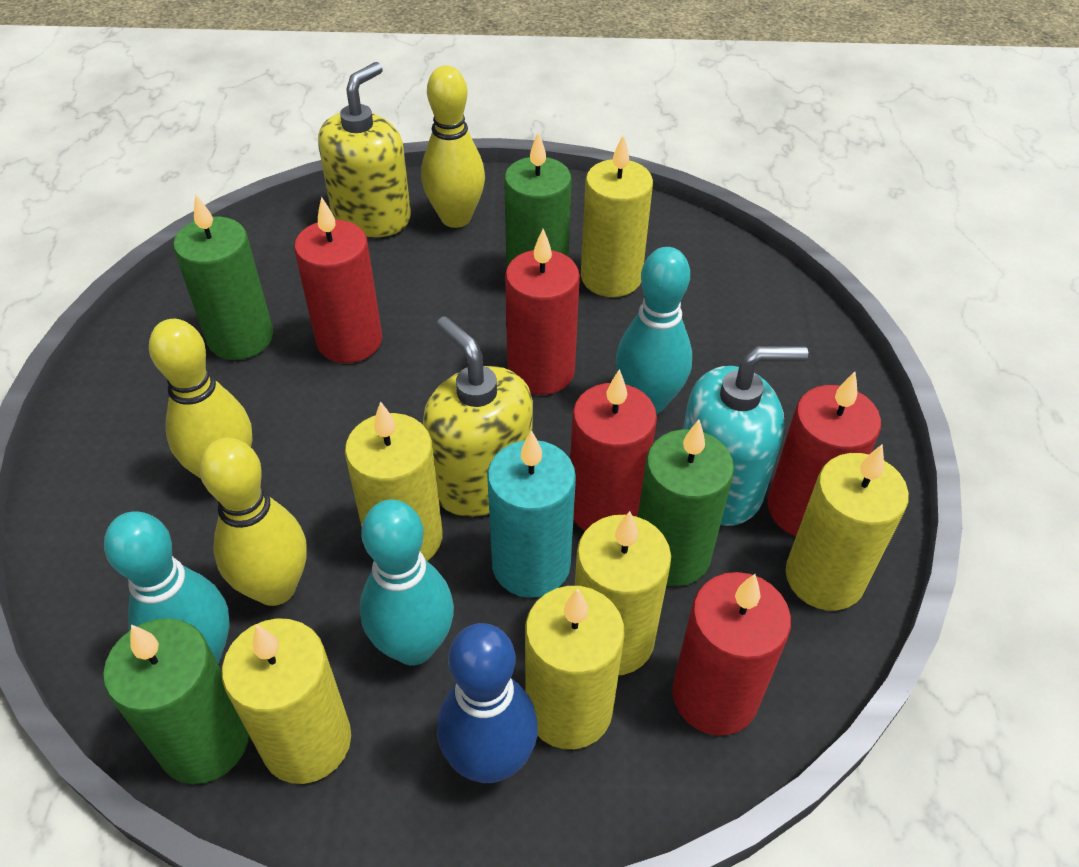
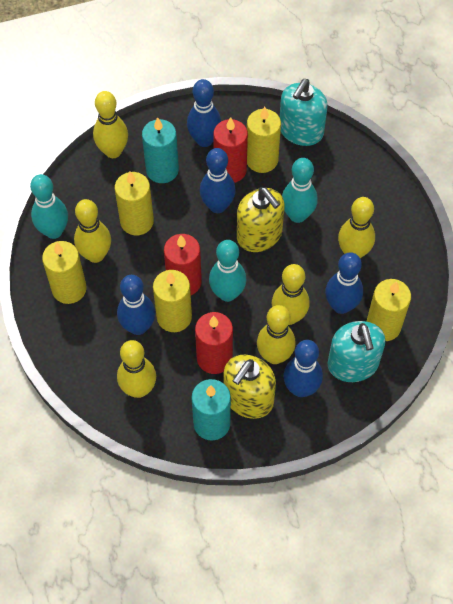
blue bowling pin: [437,623,538,783] = 1 -> [117,275,155,335] [187,79,221,147] [200,148,236,213] [283,340,323,397] [325,252,363,314] = 5
green candle: [103,618,249,784] [173,193,273,360] [504,132,572,270] [638,419,734,586] = 4 -> none = 0
red candle: [294,197,382,363] [505,229,580,395] [570,369,657,531] [672,572,791,736] [767,372,881,536] = 5 -> [164,234,202,295] [195,312,233,374] [213,117,248,183] = 3
turquoise candle: [487,430,576,598] = 1 -> [142,117,179,183] [192,379,231,441] = 2
turquoise soap dispenser: [683,346,808,526] = 1 -> [280,79,328,146] [327,321,386,382] = 2
yellow bowling pin: [149,319,252,479] [200,437,307,606] [421,65,485,228] = 3 -> [74,199,111,263] [93,91,128,158] [117,340,156,398] [257,305,295,364] [272,264,310,325] [338,197,375,258] = 6
yellow candle: [222,618,351,784] [345,401,442,561] [525,586,625,749] [575,511,671,675] [581,135,653,297] [785,444,909,611] = 6 -> [42,241,87,304] [115,172,154,236] [153,270,192,332] [247,107,281,173] [366,279,411,341] = 5

